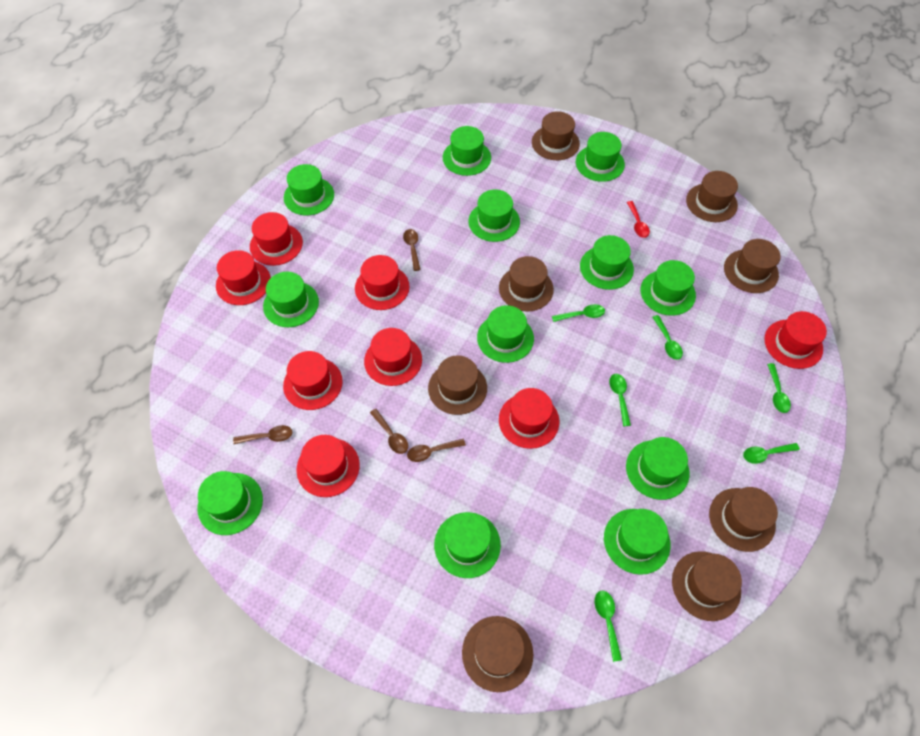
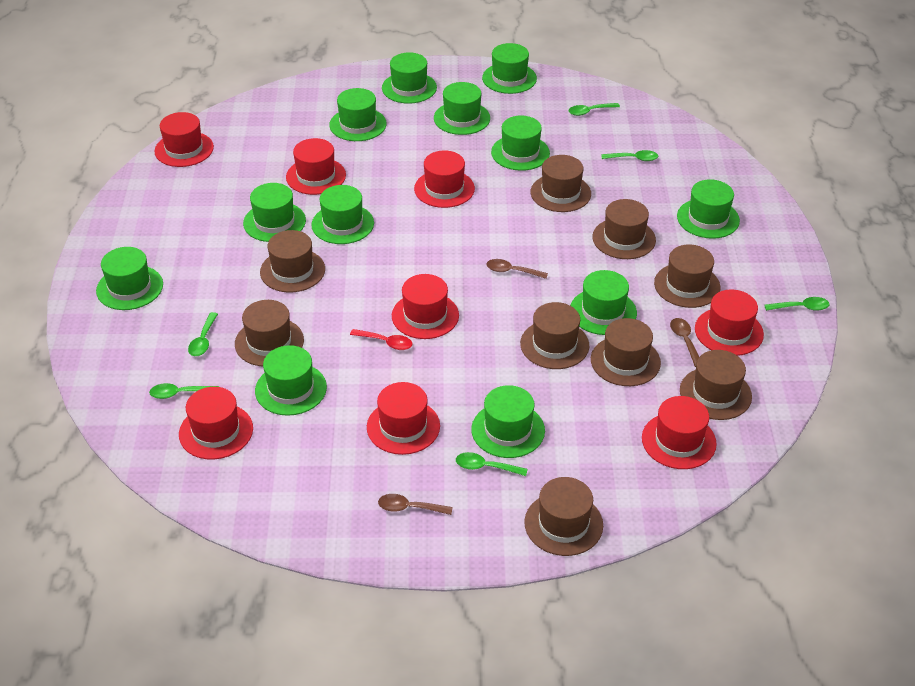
brown hat: [428,355,487,415] [462,616,533,692] [499,256,554,311] [532,111,580,160] [672,551,742,621] [686,171,738,222] [709,487,778,552] [724,239,781,293] = 8 -> [235,300,304,366] [260,230,325,293] [520,302,589,369] [524,477,603,556] [531,155,591,212] [591,318,661,386] [592,199,656,259] [654,245,721,308] [680,350,752,420] = 9
brown spoon: [233,425,292,444] [370,409,408,454] [403,229,421,271] [407,439,466,462] = 4 -> [378,494,453,515] [486,259,548,279] [670,318,699,367] = 3

